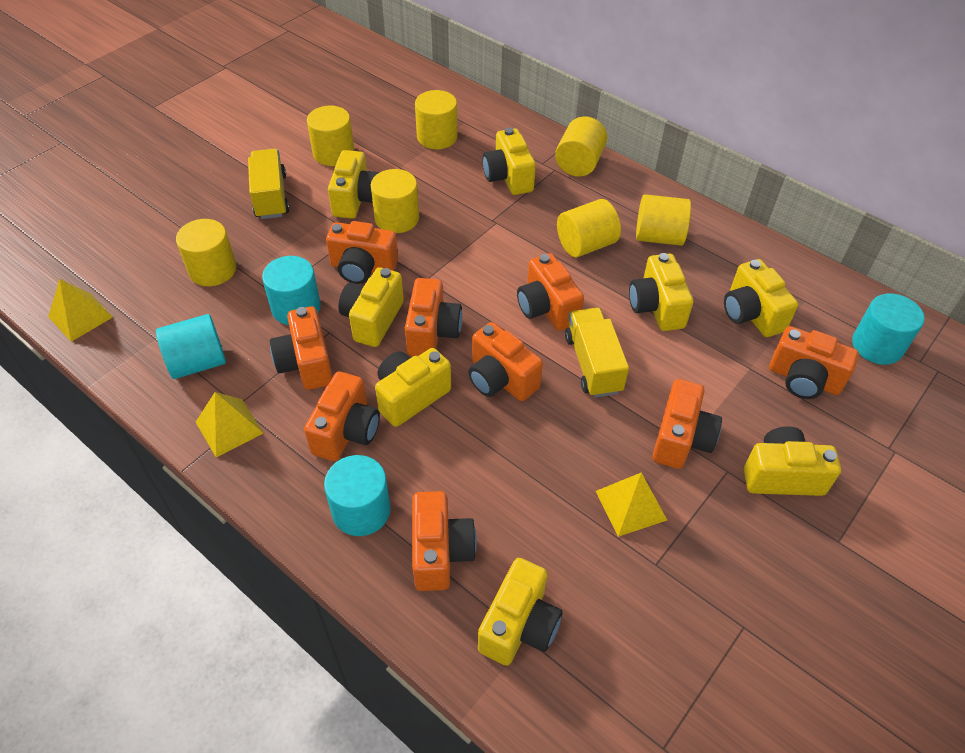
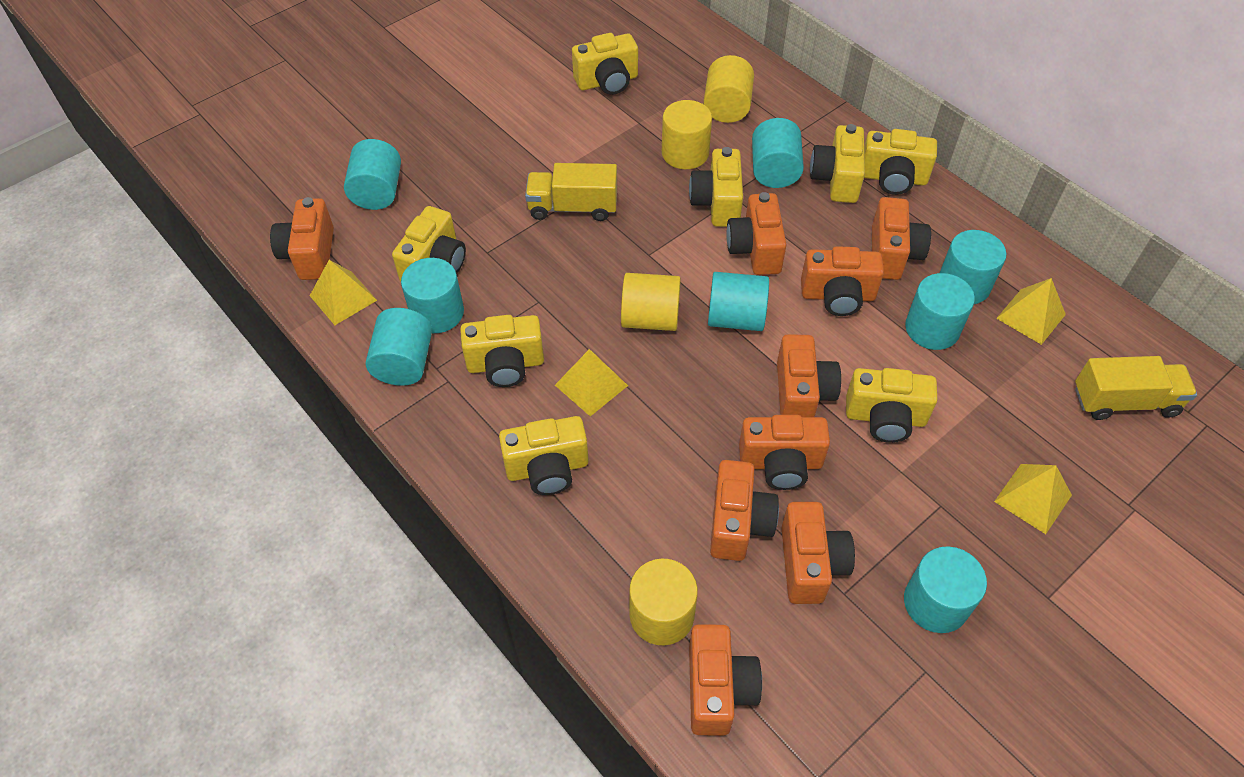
turquoise cylinder: [156,314,226,379] [262,256,321,325] [324,455,391,536] [852,293,925,365] = 4 -> [344,139,401,210] [366,308,432,386] [401,258,464,333] [708,272,769,331] [752,118,804,188] [904,546,987,633] [905,273,975,350] [940,230,1007,304] = 8
yellow cylinder: [176,219,236,286] [307,106,354,166] [371,169,419,233] [415,90,457,149] [555,116,607,177] [557,199,621,257] [636,194,691,246] = 7 -> [621,273,681,331] [629,559,698,645] [662,100,712,169] [704,55,754,123] = 4
yellow pyramid: [48,279,113,342] [196,392,263,458] [596,473,667,537] = 3 -> [310,260,377,325] [555,349,628,416] [994,464,1072,534] [996,278,1066,345] = 4

